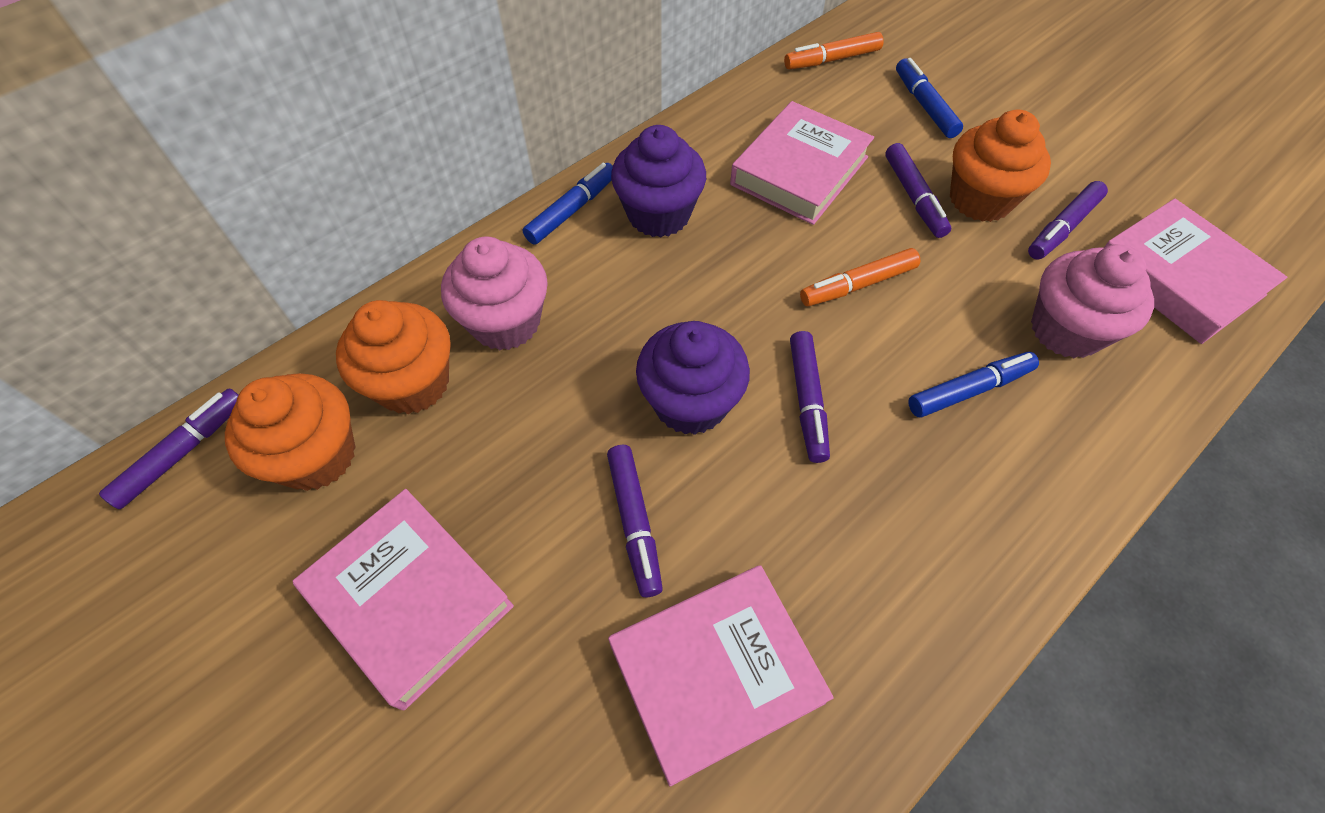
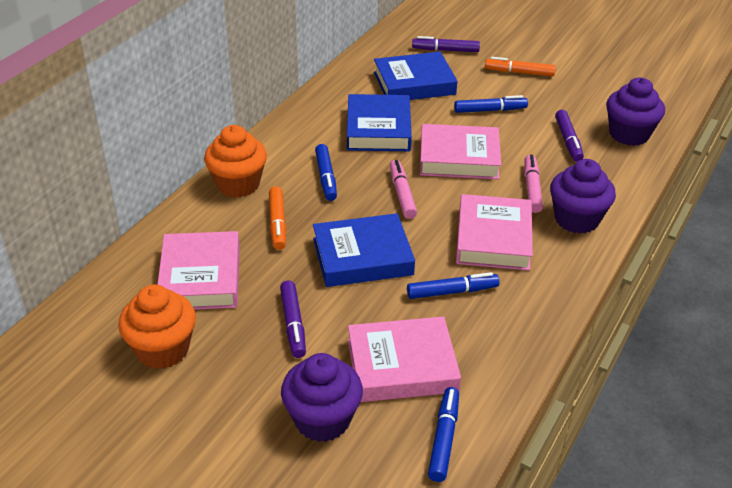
blue book: none = 0 -> [313,213,415,287] [347,94,412,151] [374,52,457,100] = 3
blue marker: [523,163,613,245] [896,58,963,138] [908,352,1039,417] = 3 -> [315,144,337,201] [407,272,500,299] [428,387,459,482] [454,95,528,113] = 4
orange cupcake: [225,373,356,491] [336,300,451,414] [950,110,1051,222] = 3 -> [118,285,196,369] [204,125,267,198] = 2
pink cupcake: [441,237,548,351] [1031,244,1154,358] = 2 -> none = 0
pink marker: none = 0 -> [390,160,417,219] [524,154,543,213] = 2
purple cupcake: [611,125,706,237] [636,321,750,435] = 2 -> [281,353,363,442] [550,159,616,234] [606,77,665,146] = 3
purple marker: [99,388,238,509] [607,445,663,597] [790,331,830,463] [885,143,951,238] [1028,181,1108,260] = 5 -> [280,281,306,358] [412,36,480,52] [555,110,584,162] = 3

